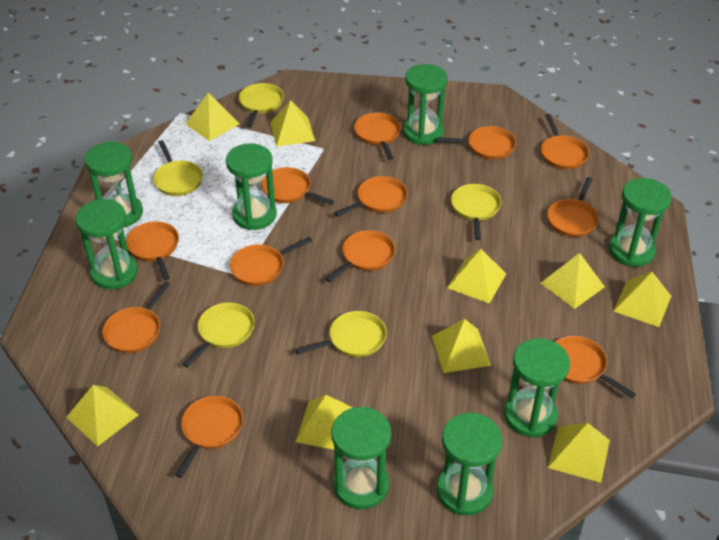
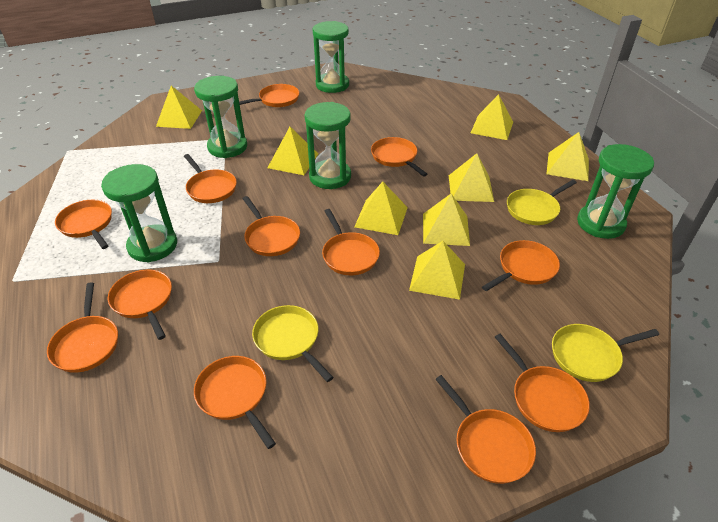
green hourglass: [75,199,138,289] [85,141,143,228] [226,143,277,230] [332,406,391,509] [403,64,448,145] [437,413,502,516] [504,338,570,438] [609,178,672,267] = 8 -> [101,164,177,263] [194,76,247,158] [305,102,351,189] [313,21,349,93] [577,144,654,239] = 5
yellow pan: [153,140,203,196] [182,302,255,368] [239,83,284,128] [295,311,387,357] [451,184,502,240] = 5 -> [252,305,334,382] [507,180,577,225] [552,324,659,382] = 3
yellow pyramid: [66,385,139,446] [186,92,239,141] [270,100,315,147] [296,395,353,450] [432,319,491,373] [447,249,506,304] [541,253,605,309] [548,423,610,483] [613,272,671,327] = 9 -> [156,86,202,129] [268,127,318,175] [354,182,408,235] [409,241,465,300] [423,194,470,246] [449,153,494,202] [471,94,513,140] [546,132,589,181] = 8

